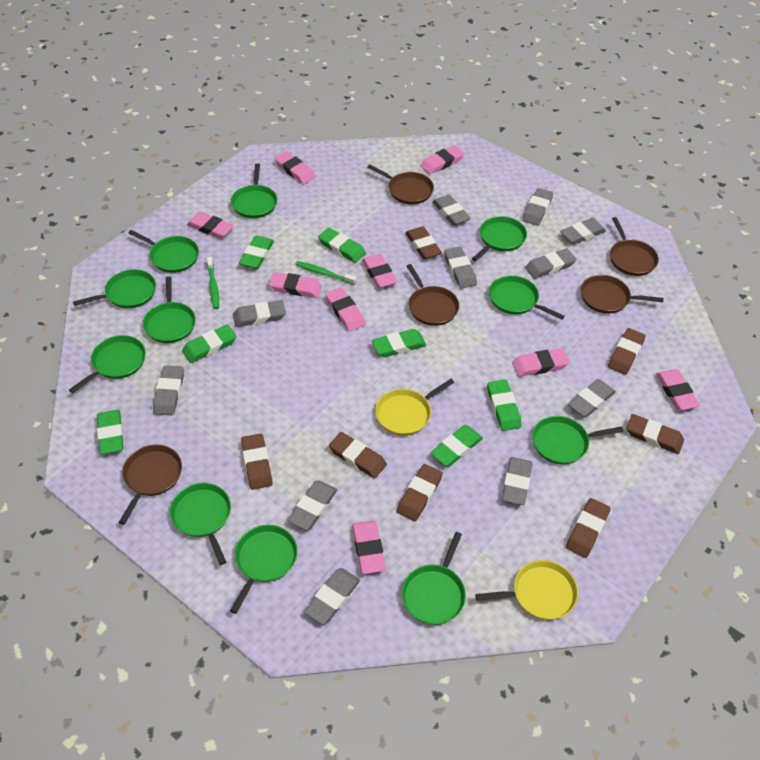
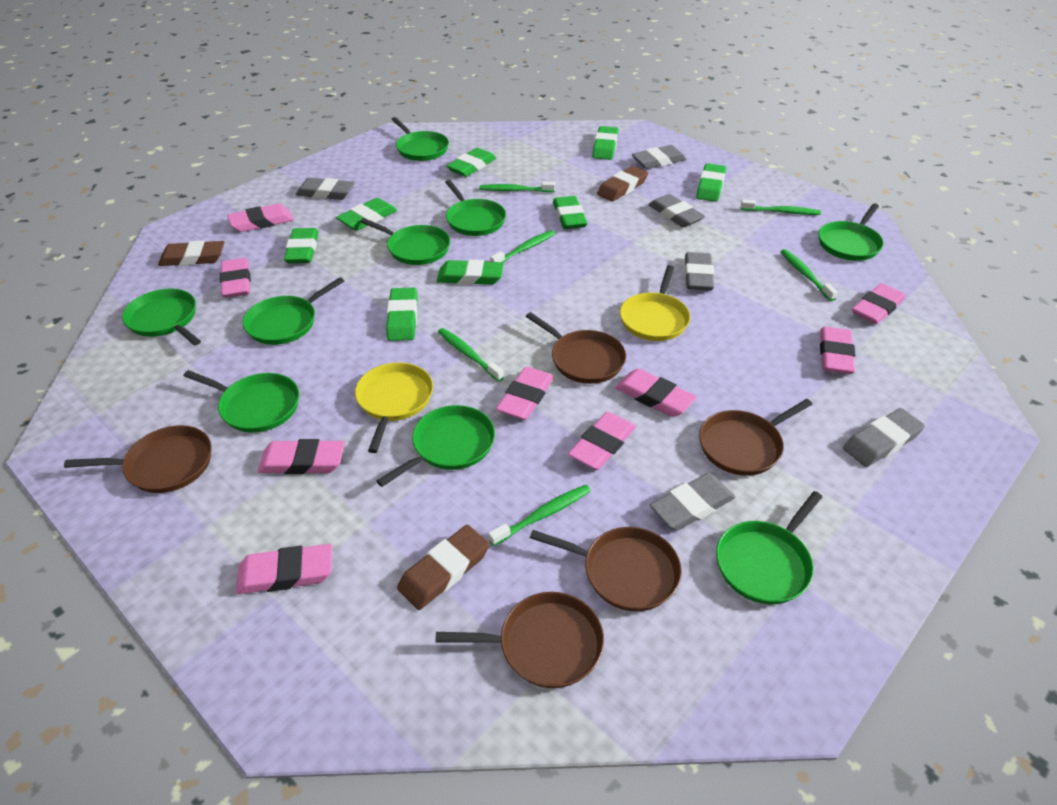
brown eraser: [241,433,273,490] [329,432,387,479] [397,464,443,521] [405,226,442,259] [566,498,611,558] [608,328,646,375] [626,414,684,454] = 7 -> [158,241,225,266] [397,525,490,610] [597,166,648,202] = 3
green eraser: [97,410,123,454] [182,324,237,363] [239,236,274,269] [318,228,366,263] [372,329,426,357] [430,425,483,467] [487,379,521,431] = 7 -> [284,228,319,263] [336,198,397,231] [386,288,417,341] [437,260,504,285] [446,148,496,177] [553,196,587,229] [592,126,619,160] [696,163,726,202] = 8
green pan: [69,335,146,393] [73,269,156,308] [129,230,199,273] [143,276,196,343] [170,483,231,565] [230,525,298,614] [231,164,277,218] [402,532,466,625] [472,216,527,261] [489,275,565,320] [532,416,624,464] = 11 -> [122,289,201,346] [183,370,299,433] [243,277,344,345] [360,218,450,265] [377,405,495,487] [391,117,449,161] [445,180,506,236] [716,491,822,604] [818,203,884,261] = 9
green toothbrush: [207,257,219,309] [295,261,356,285] = 2 -> [438,328,504,382] [480,182,555,192] [488,485,591,546] [490,230,555,262] [741,200,821,215] [781,249,838,301] = 6
grey eraser: [153,365,184,415] [233,300,286,327] [288,480,337,530] [304,568,360,625] [432,195,471,226] [444,247,477,289] [502,457,532,505] [522,188,553,226] [525,248,576,279] [560,218,606,245] [568,379,616,417] = 11 -> [296,178,355,200] [632,145,686,169] [649,194,705,228] [650,473,736,531] [685,252,714,291] [843,408,925,467] = 6

